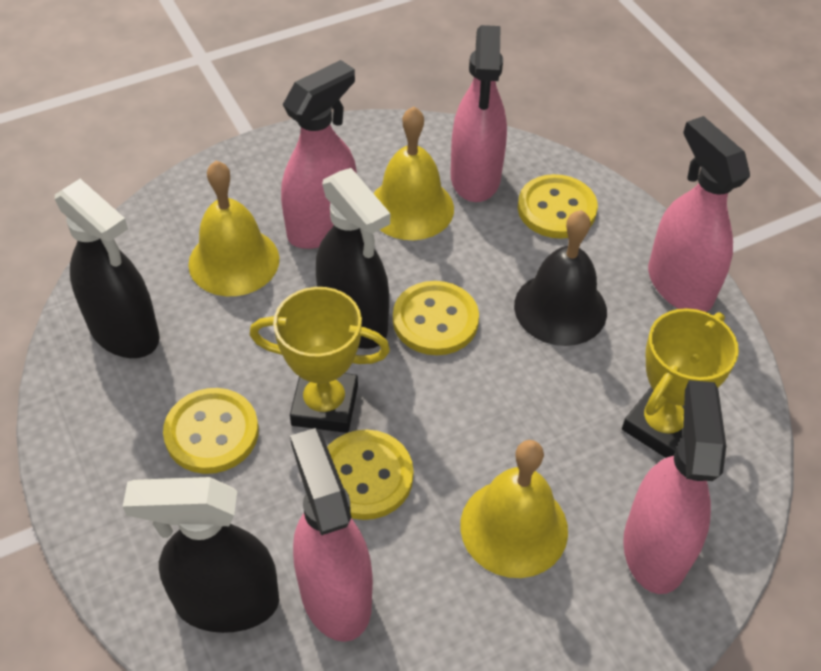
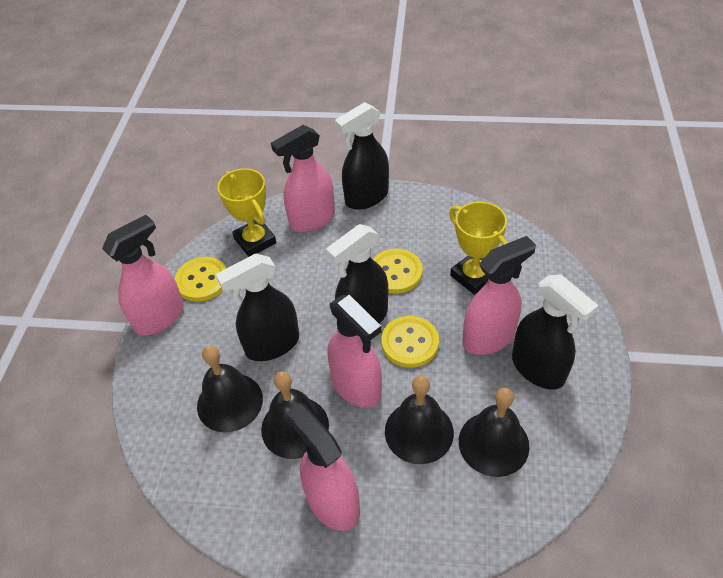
black bell: [514,210,607,346] = 1 -> [197,346,263,432] [261,371,329,459] [385,376,454,464] [459,388,530,477] = 4
black spray bottle: [55,179,160,358] [123,477,279,633] [316,168,390,349] = 3 -> [216,254,299,361] [326,224,388,324] [335,102,389,210] [512,274,598,390] = 4
yellow bell: [188,161,279,296] [373,106,454,240] [460,440,568,578] = 3 -> none = 0
yellow button: [163,388,259,474] [327,430,414,520] [393,281,479,355] [518,174,598,239] = 4 -> [175,257,226,302] [373,249,423,294] [381,316,439,368] = 3

